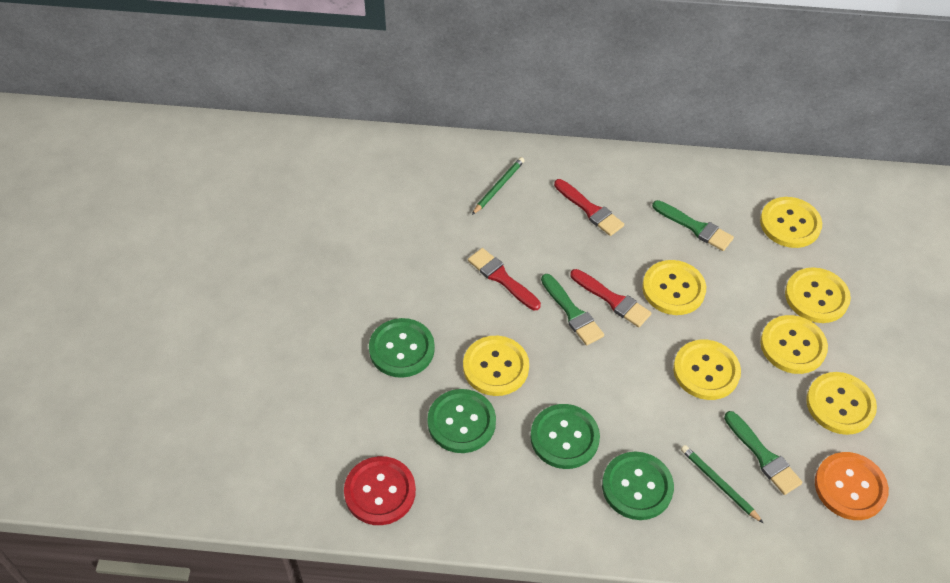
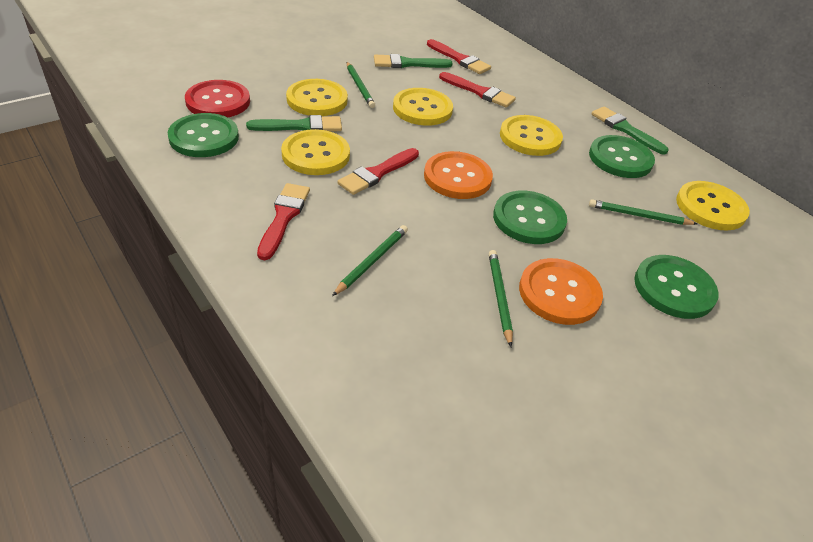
green pencil: [472,157,525,215] [681,445,763,523] = 2 -> [332,225,408,296] [346,62,375,108] [489,250,513,347] [589,199,697,225] = 4
orange button: [815,452,889,520] = 1 -> [424,151,493,199] [519,258,603,325] = 2
red brush: [468,248,541,310] [554,179,624,236] [570,269,652,327] = 3 -> [257,183,310,260] [338,148,419,195] [427,39,491,74] [439,72,516,107] = 4
yellow button: [463,336,529,396] [642,260,706,315] [673,340,741,400] [760,197,822,248] [760,315,828,374] [785,267,851,323] [806,372,877,435] = 7 -> [281,129,350,175] [286,79,348,116] [393,88,453,126] [500,115,563,156] [676,181,750,231] = 5

